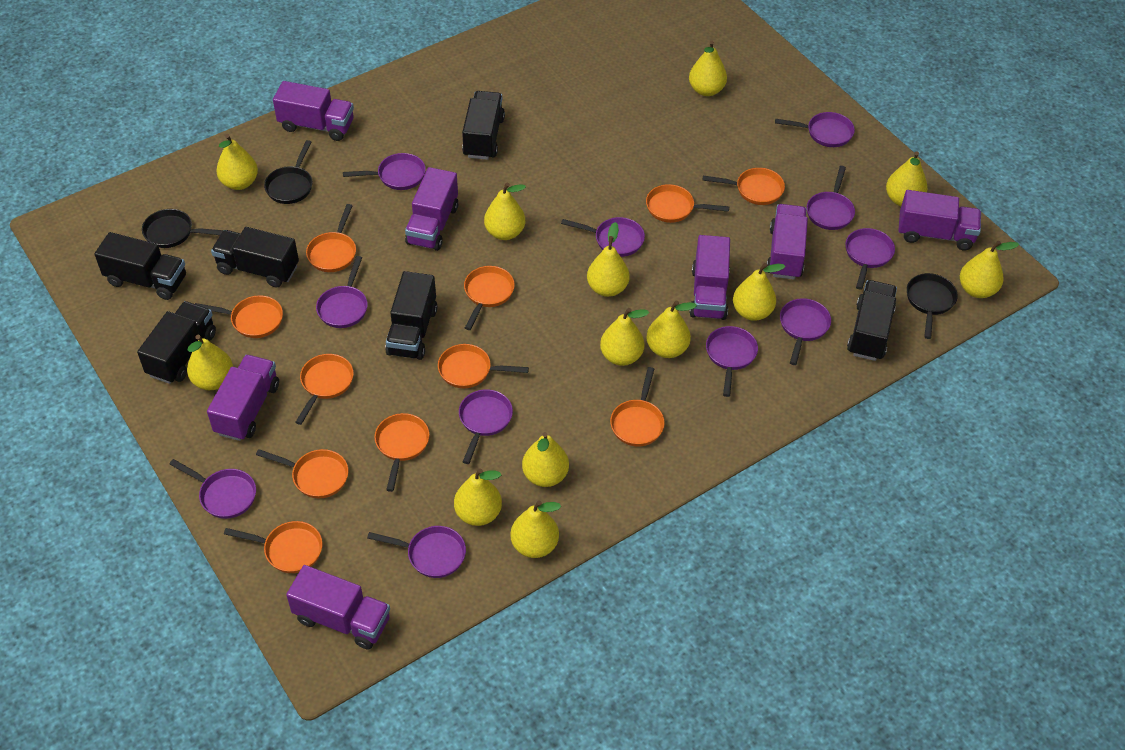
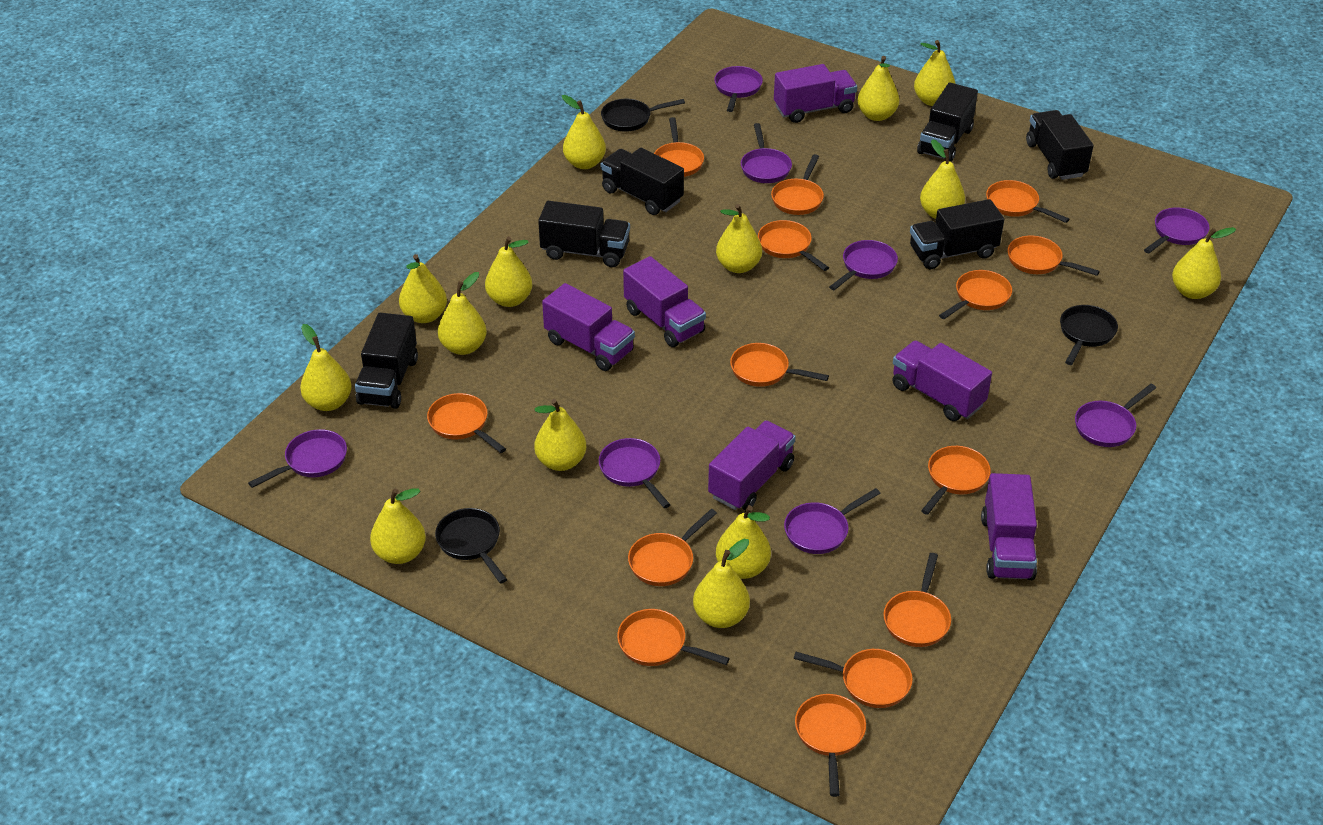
orange pan: [195,295,283,338] [224,521,322,573] [256,449,348,498] [295,354,354,425] [306,204,356,272] [374,413,430,492] [438,344,529,388] [464,266,515,330] [610,367,665,446] [646,184,729,223] [703,168,785,205] = 11 -> [427,393,506,453] [617,609,730,666] [628,509,717,586] [654,117,704,177] [730,343,829,387] [758,220,829,271] [771,154,824,215] [794,649,913,708] [795,694,866,797] [884,553,951,647] [921,446,991,515] [939,270,1012,319] [986,180,1069,223] [1008,236,1100,276] = 14
purple pan: [169,459,256,519] [316,256,368,328] [343,153,426,190] [367,526,466,578] [459,389,513,464] [561,217,645,257] [706,326,758,397] [775,112,855,147] [780,298,831,365] [807,166,855,230] [845,228,895,290] = 11 -> [248,429,347,488] [599,438,670,508] [714,66,763,112] [741,123,792,183] [784,488,881,554] [829,240,898,290] [1075,384,1156,447] [1144,207,1209,253] = 8
purple truck: [207,355,279,441] [273,81,354,141] [286,565,390,649] [405,167,458,251] [689,235,730,320] [767,204,808,280] [899,190,981,250] = 7 -> [542,283,635,371] [623,256,706,347] [708,420,796,510] [774,64,857,123] [892,340,992,421] [981,473,1037,580] = 6
yellow pear: [187,335,233,390] [216,134,258,190] [454,468,502,526] [484,182,526,240] [510,501,561,558] [522,432,569,487] [587,222,629,297] [600,308,649,366] [646,300,697,358] [689,41,727,96] [733,263,786,321] [886,151,928,206] [960,241,1019,298] = 13 -> [300,324,352,411] [370,488,426,564] [399,254,447,323] [438,272,487,355] [485,237,532,307] [534,399,586,471] [562,95,606,169] [693,539,750,628] [716,204,762,273] [716,505,771,579] [857,56,899,121] [914,40,956,106] [920,139,965,219] [1172,227,1236,299] = 14

